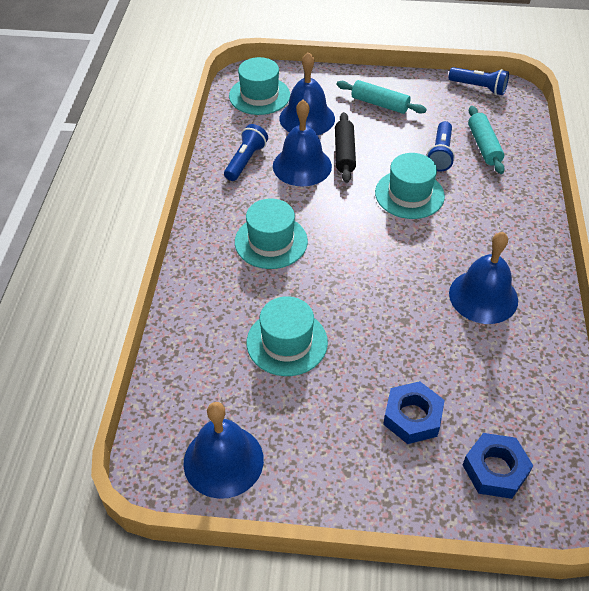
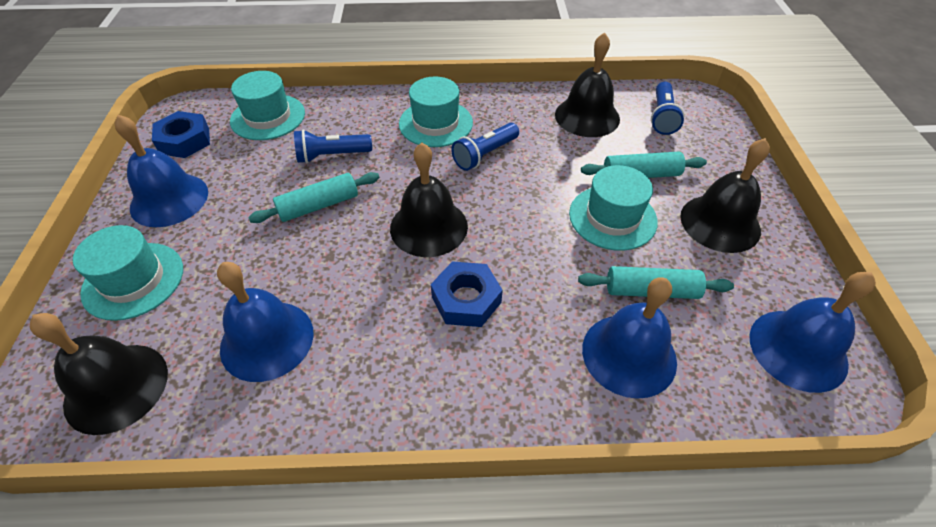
black bell: none = 0 -> [30,313,168,435] [390,142,468,257] [555,32,620,137] [680,138,770,253] = 4
black rolling pin: [335,112,356,183] = 1 -> none = 0
turquoise rolling pin: [337,80,427,114] [468,106,505,174] = 2 -> [248,172,379,223] [578,266,734,299] [581,152,707,178] = 3

